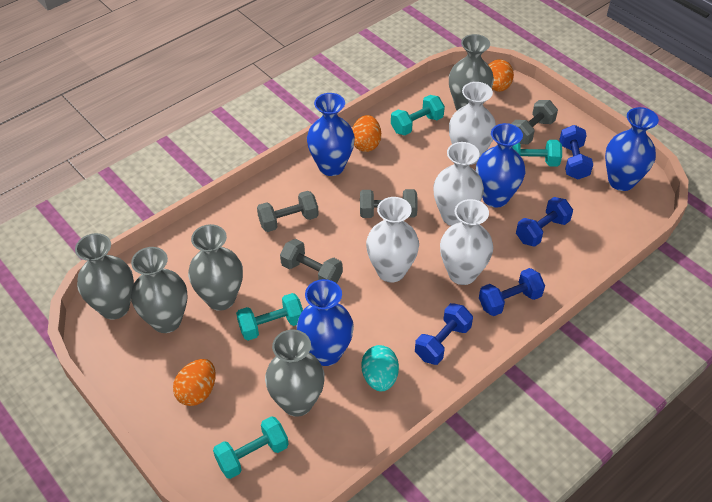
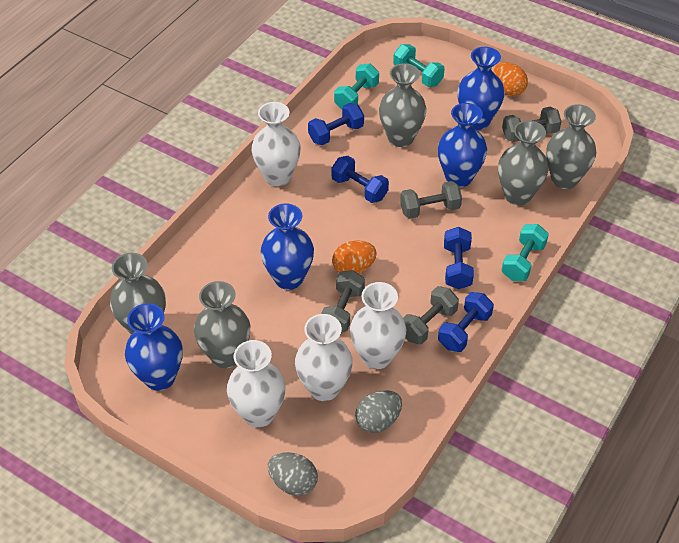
grey egg: none = 0 -> [268,452,318,496] [355,390,402,433] = 2
orange egg: [173,359,216,406] [352,115,381,152] [489,59,514,92] = 3 -> [332,241,377,274] [493,62,528,96] = 2
turquoise dumbbell: [213,416,288,479] [236,293,303,340] [391,95,445,135] [512,140,562,167] = 4 -> [334,63,379,109] [393,44,445,87] [501,224,549,281] = 3
turquoise egg: [361,345,399,391] = 1 -> none = 0

